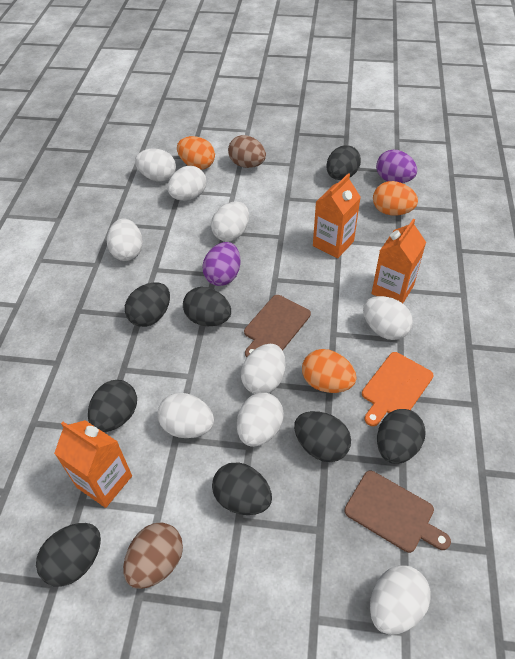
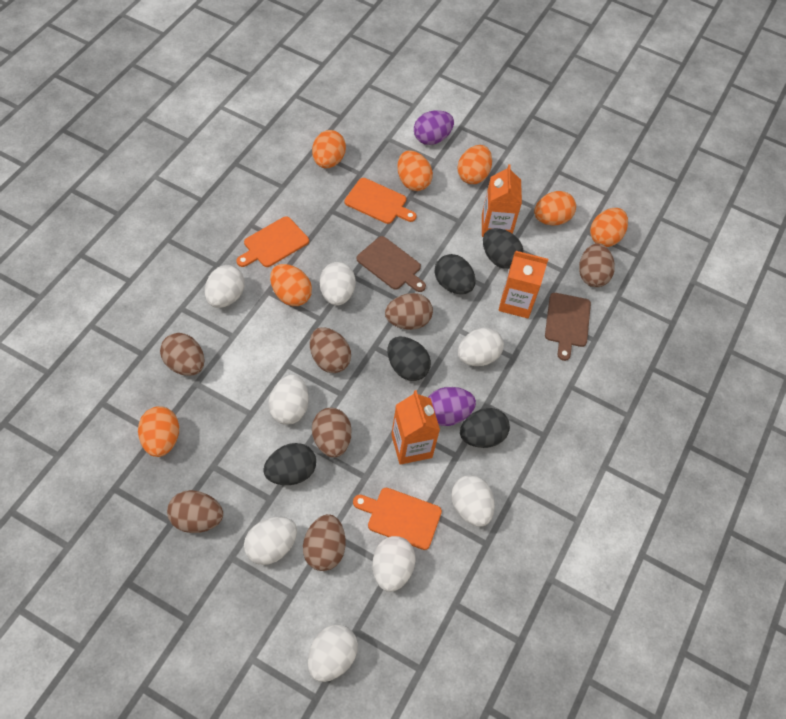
black egg: [36,523,101,586] [88,380,137,432] [125,282,170,327] [183,287,231,326] [212,462,272,515] [294,411,351,462] [326,145,361,180] [377,409,426,464] = 8 -> [263,443,316,485] [387,337,431,381] [434,254,476,294] [460,408,510,448] [483,228,524,269] = 5
brown egg: [123,522,183,589] [228,135,266,168] = 2 -> [160,333,204,376] [167,490,223,533] [303,514,345,571] [310,327,351,373] [312,408,352,457] [385,293,433,330] [579,244,615,287] = 7
orange cutting board: [362,352,434,426] = 1 -> [237,216,309,267] [344,178,416,224] [353,488,442,550] = 3
orange egg: [177,136,215,170] [302,349,357,393] [373,181,418,216] = 3 -> [138,406,179,457] [270,264,312,306] [312,130,346,168] [397,150,433,191] [457,145,492,184] [534,191,576,225] [590,208,628,247] = 7
white egg: [107,219,143,261] [135,148,176,182] [157,393,214,438] [167,166,206,201] [211,202,249,242] [237,393,284,447] [241,344,286,394] [363,296,413,340] [370,565,431,635] = 9 -> [205,265,245,308] [244,517,297,565] [269,374,309,425] [308,624,358,682] [320,262,355,306] [372,536,416,592] [451,475,495,527] [458,327,504,366] = 8

